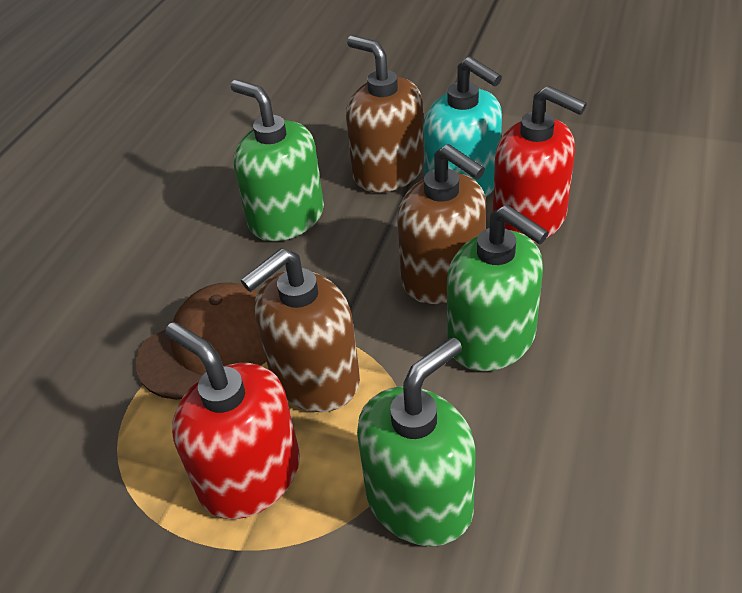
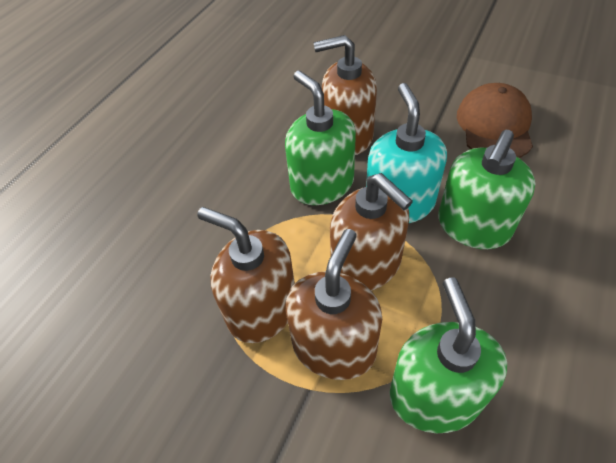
brown soap dispenser: [241,248,360,412] [346,36,424,192] [397,144,486,304] = 3 -> [197,207,295,343] [286,229,382,380] [313,35,377,155] [330,173,413,291] = 4
red soap dispenser: [165,322,300,519] [493,86,587,242] = 2 -> none = 0

